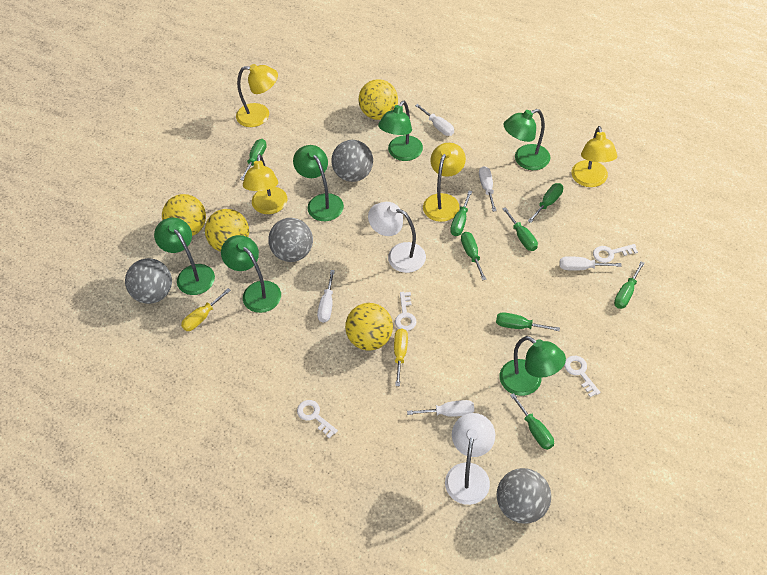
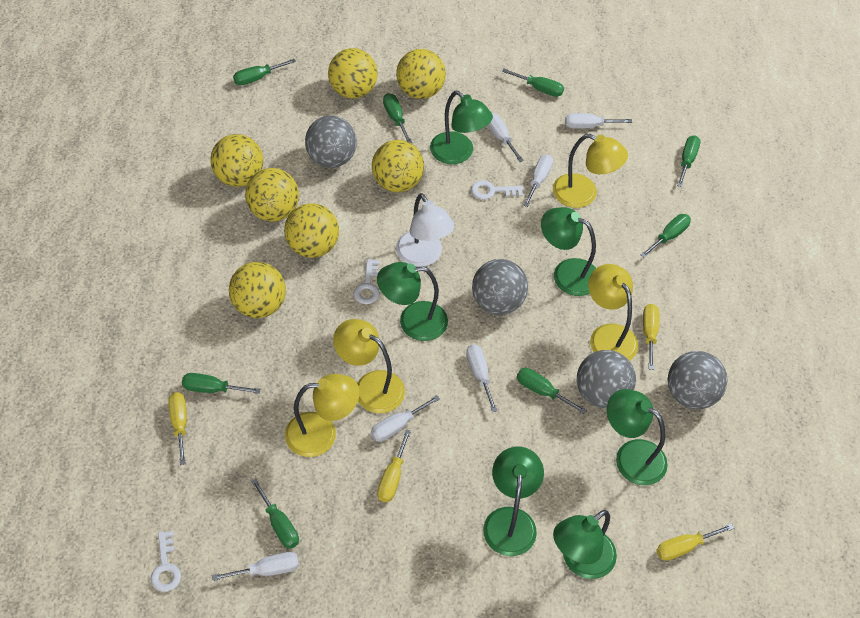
white key: [297,400,338,438] [395,292,417,331] [564,356,601,397] [593,244,638,263] = 4 -> [151,531,181,592] [354,259,380,304] [471,180,523,200] = 3
white lamp: [368,202,426,273] [445,413,495,505] = 2 -> [396,193,455,267] = 1
white screwdriver: [317,270,335,323] [407,400,474,417] [415,104,454,136] [479,166,496,212] [560,256,622,271] = 5 -> [212,552,299,581] [371,395,440,442] [466,344,497,412] [487,113,524,162] [523,154,553,207] [565,113,632,129] = 6
yellow ball: [162,194,206,236] [205,209,249,252] [345,303,393,351] [359,79,398,120] = 4 -> [210,134,263,187] [229,262,286,318] [245,168,299,222] [284,203,339,258] [328,48,378,98] [372,140,424,192] [396,49,446,99] = 7
yellow screwdriver: [181,288,231,331] [394,328,408,386] = 2 -> [168,392,187,465] [377,429,411,502] [643,304,660,370] [656,524,734,561] = 4

